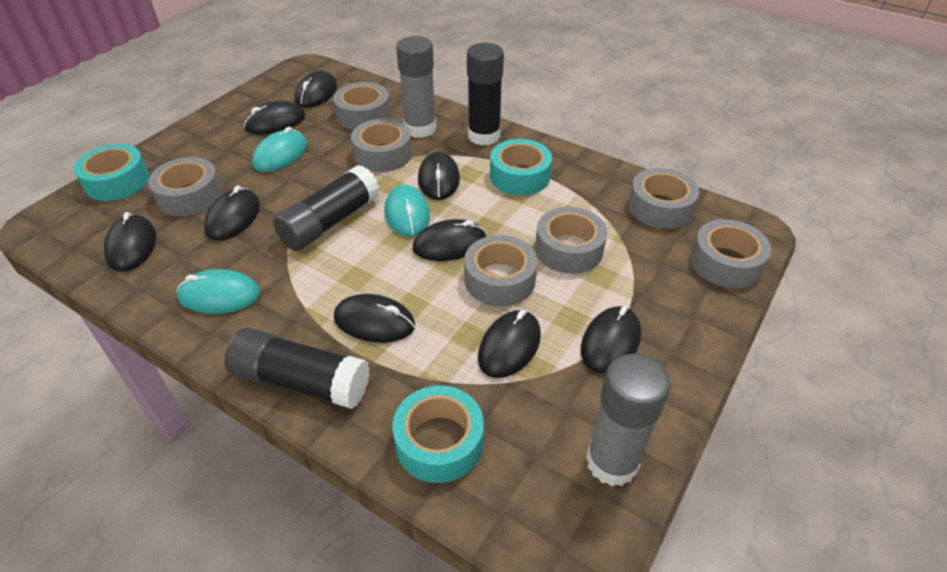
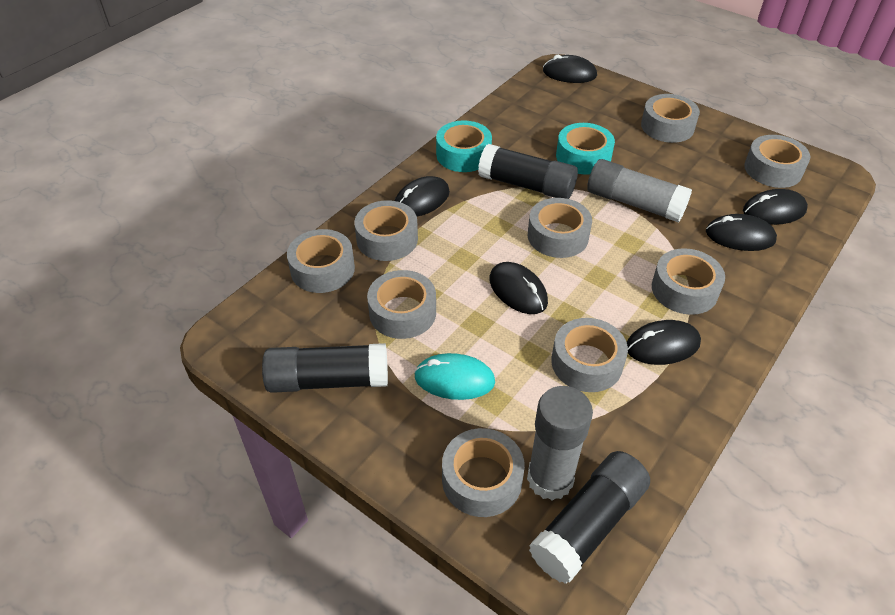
black mouse: [104,212,156,271] [204,186,260,241] [244,101,305,135] [294,71,337,108] [334,294,415,343] [413,219,487,261] [418,152,460,200] [478,310,541,378] [581,306,641,373] = 9 -> [395,176,450,216] [489,262,548,314] [543,54,597,83] [627,320,701,365] [706,214,777,251] [743,189,808,225] = 6
grey tape: [149,157,222,216] [333,82,391,130] [351,119,412,172] [464,235,537,307] [535,207,607,274] [628,168,699,229] [691,219,771,288] = 7 -> [287,229,355,293] [354,200,418,261] [367,270,436,339] [442,428,525,517] [528,198,592,258] [551,318,628,392] [641,94,700,143] [652,248,725,315] [744,135,810,188] = 9
turquoise mouse: [177,269,260,314] [252,127,307,172] [385,185,430,237] = 3 -> [414,353,495,400] = 1
turquoise tape: [74,144,149,201] [392,385,484,483] [490,139,552,195] = 3 -> [436,120,492,172] [556,123,615,175] = 2

